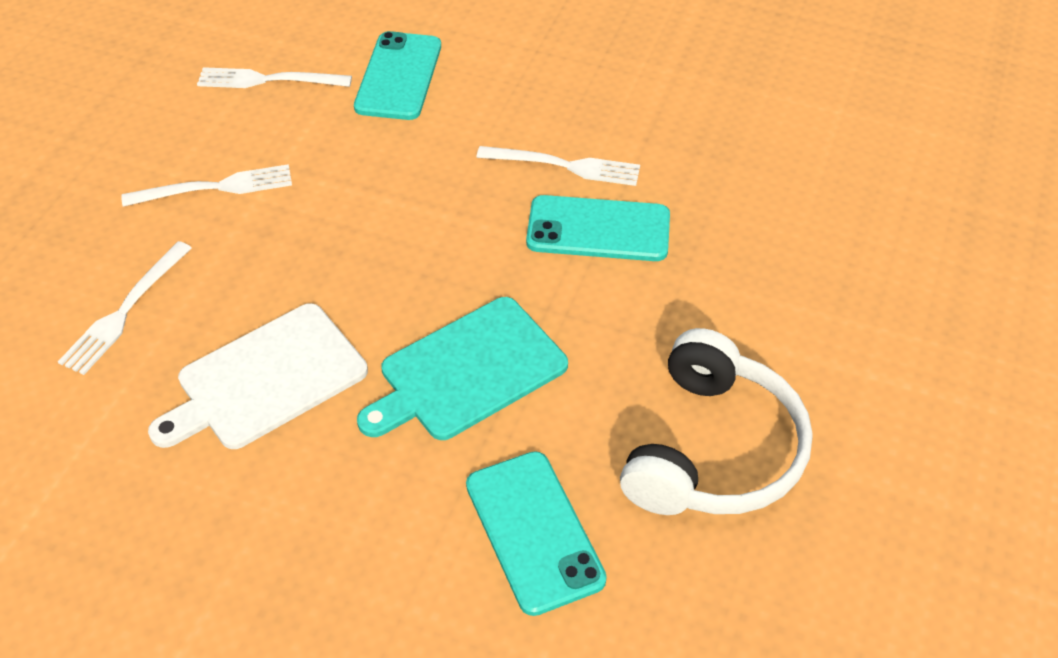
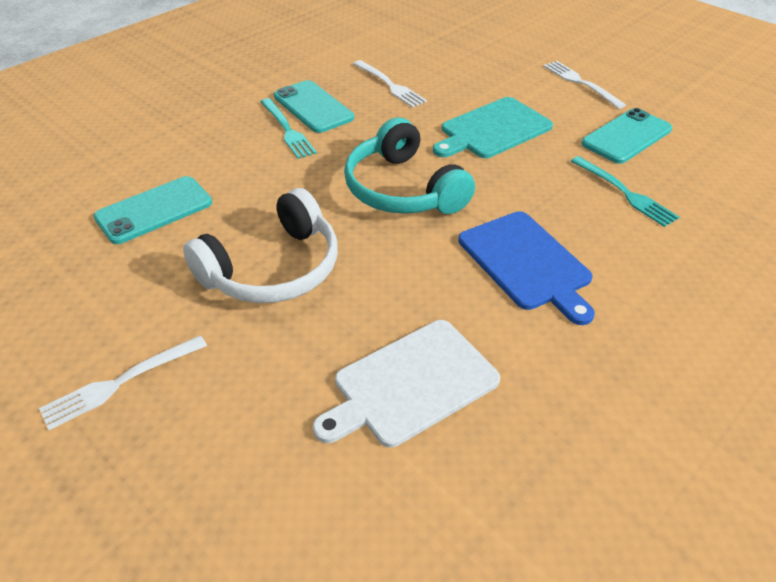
blue cutting board: none = 0 -> [458,211,595,325] = 1
turquoise fork: none = 0 -> [260,98,317,159] [571,156,680,227] = 2
turquoise headphones: none = 0 -> [344,117,475,214] = 1
white fork: [58,241,192,375] [121,164,292,207] [197,67,352,88] [476,146,640,186] = 4 -> [39,335,207,430] [353,60,427,108] [544,61,626,109] = 3

